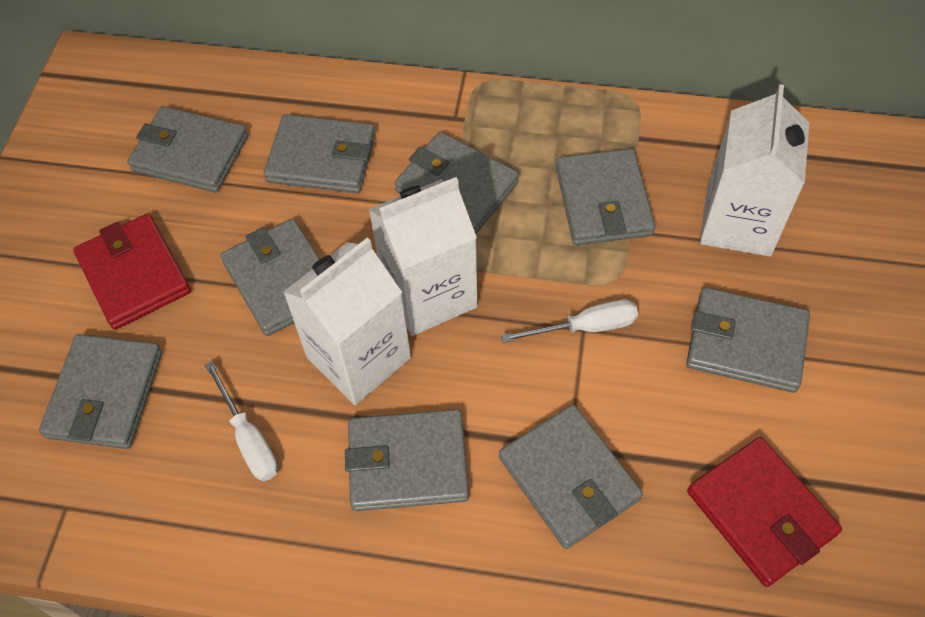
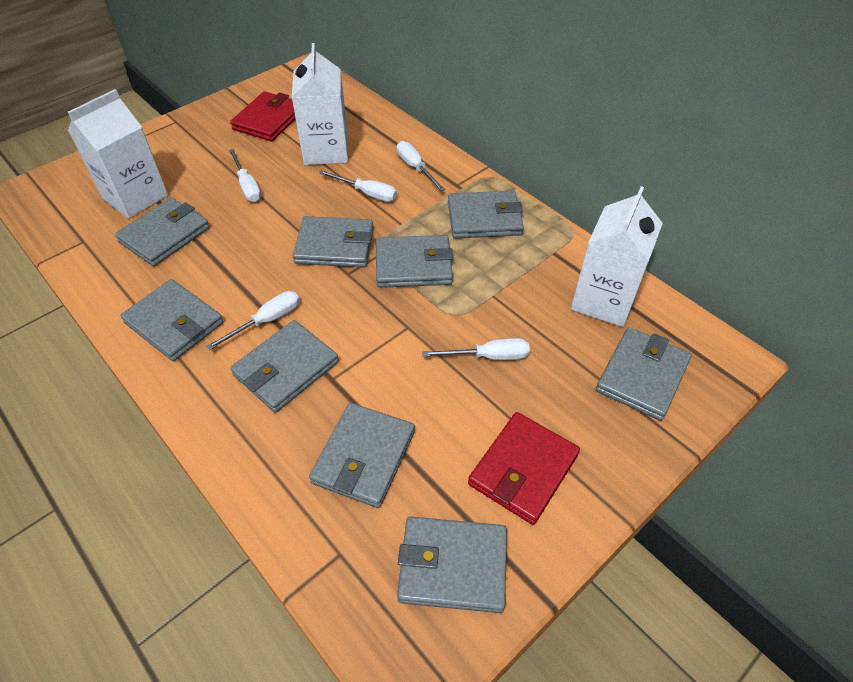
white screwdriver: [205,361,278,481] [501,299,638,343] = 2 -> [206,291,300,350] [229,149,261,202] [319,170,397,202] [397,141,445,191] [422,338,530,360] = 5

